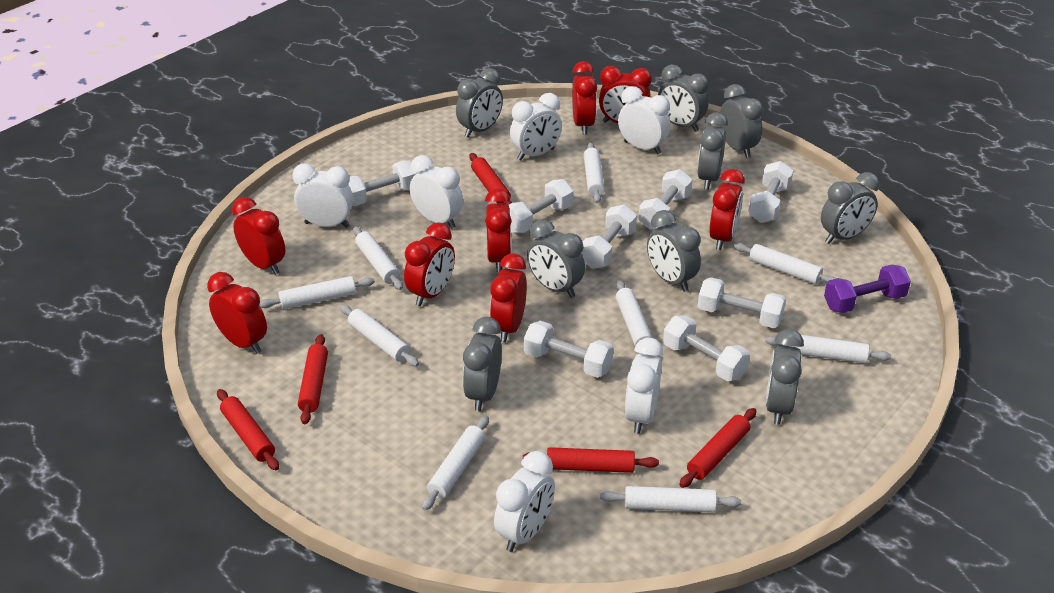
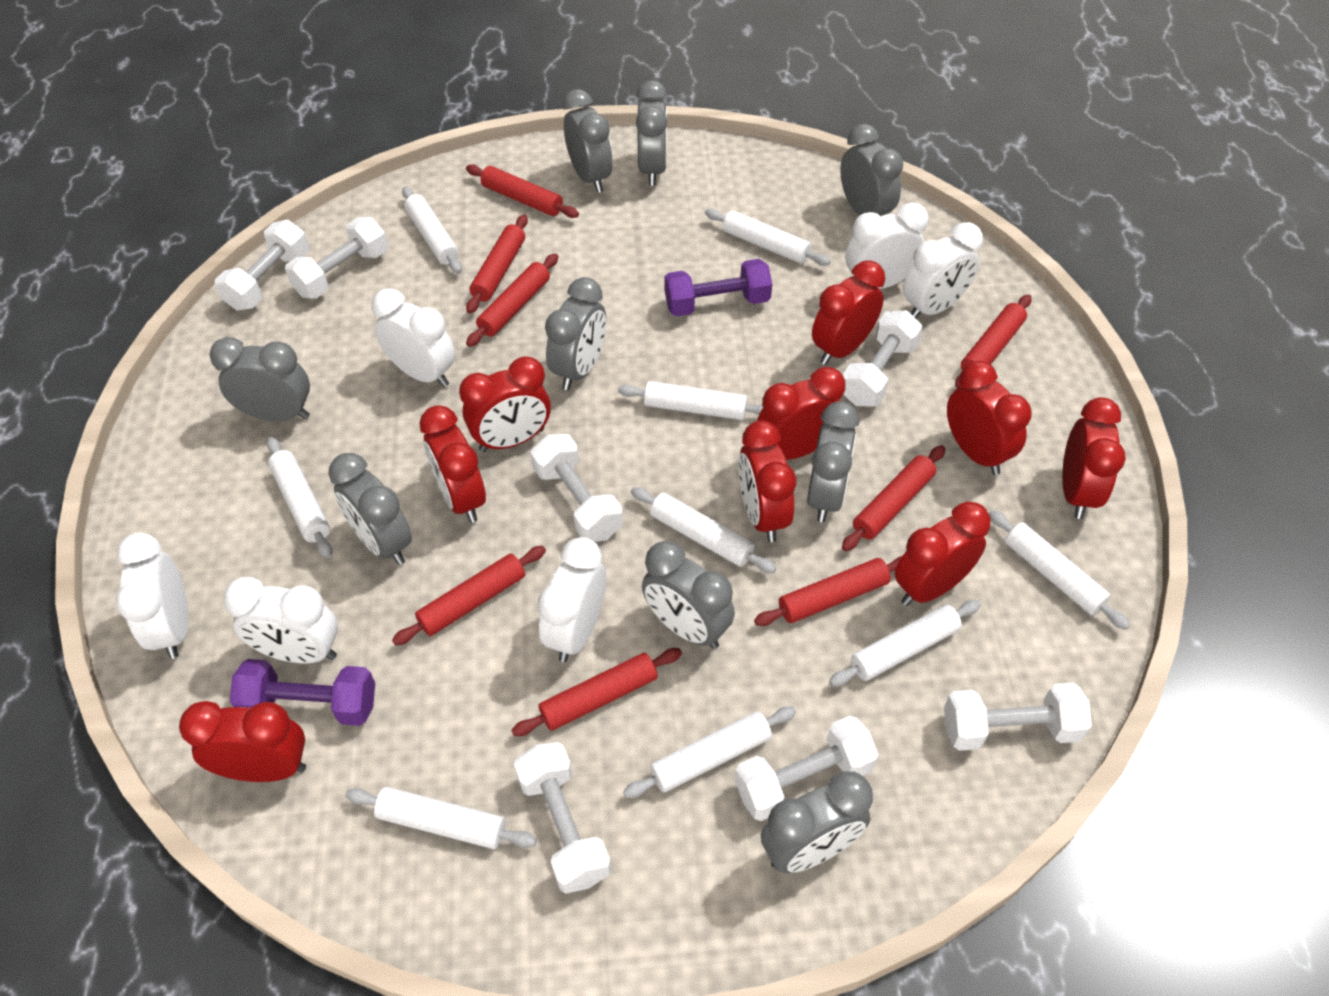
purple dumbbell: [824,265,911,313] = 1 -> [230,659,375,726] [665,259,772,316] = 2
red clock: [207,272,267,354] [232,197,285,275] [404,222,455,306] [485,188,511,272] [490,253,527,342] [572,61,597,135] [599,66,652,123] [709,169,745,250] = 8 -> [179,701,306,782] [420,405,486,523] [459,356,551,452] [738,420,796,542] [757,367,845,459] [812,260,885,365] [895,502,990,606] [947,361,1032,475] [1062,397,1126,519] = 9
red rolling pin: [217,389,279,470] [298,334,328,424] [469,153,512,205] [523,447,659,473] [679,408,756,488] = 5 -> [392,546,546,645] [466,165,579,218] [466,214,528,313] [466,253,558,347] [511,648,682,736] [754,556,902,626] [842,445,946,551] [955,294,1031,388] = 8
white dumbbell: [348,160,417,206] [509,179,574,233] [524,321,613,378] [582,205,637,269] [638,169,693,230] [663,315,750,381] [698,277,786,328] [748,161,793,223] = 8 -> [215,220,309,311] [285,217,388,299] [514,742,611,894] [531,434,623,542] [735,716,879,821] [843,310,922,406] [944,683,1092,751] = 7

